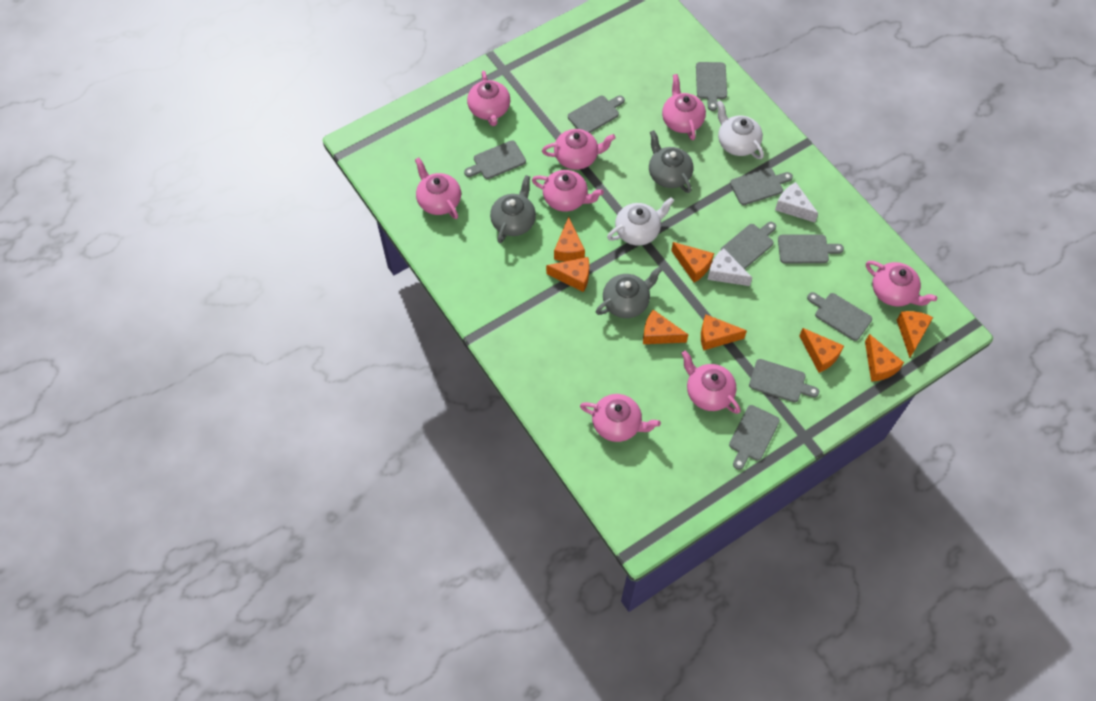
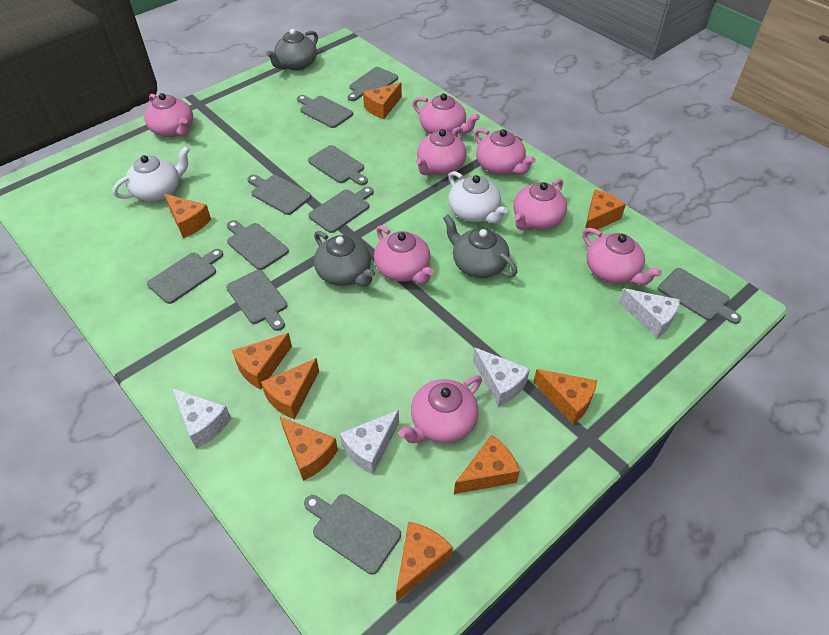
grey cutting board: [464,140,526,179] [568,95,625,133] [696,62,727,111] [720,222,776,269] [729,405,780,470] [730,168,793,205] [749,359,819,402] [778,234,844,263] [807,292,872,341] = 9 -> [147,249,223,304] [226,270,287,331] [227,220,289,270] [247,175,311,215] [297,95,353,128] [304,494,401,574] [308,145,368,185] [308,187,374,233] [348,67,398,101] [658,268,742,324] = 10
orange cheese: [546,257,589,292] [554,217,585,261] [643,310,689,344] [671,242,714,282] [701,314,747,351] [799,328,844,373] [865,334,904,382] [897,311,933,358] = 8 -> [164,194,211,238] [232,333,292,389] [261,358,319,419] [279,416,338,481] [363,82,402,119] [396,522,453,601] [454,435,520,494] [533,369,597,425] [585,189,626,234] = 9
white cheese: [707,248,753,286] [775,182,819,223] = 2 -> [172,388,231,448] [340,410,399,474] [473,348,530,407] [619,288,680,339] = 4

